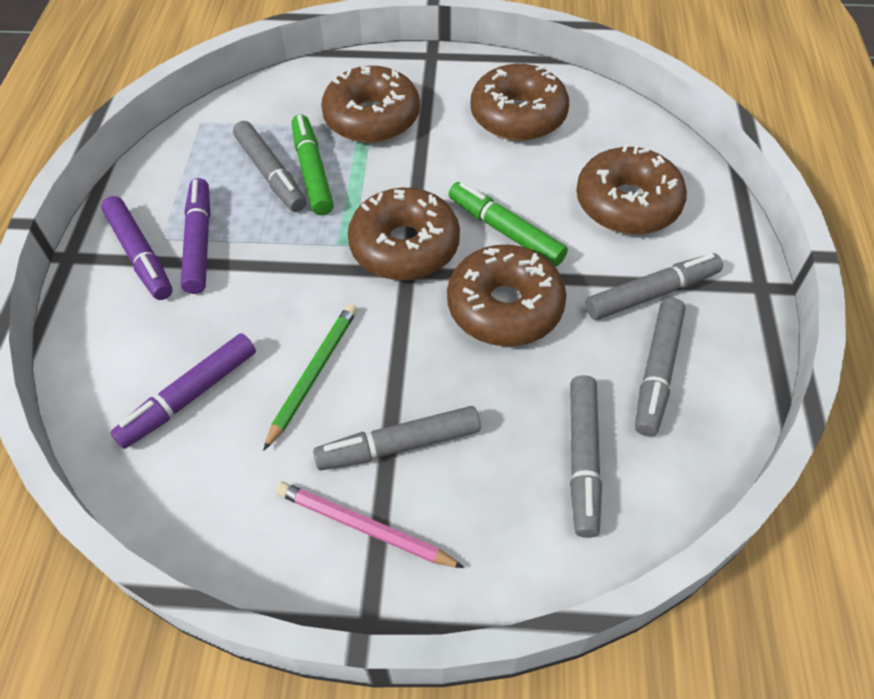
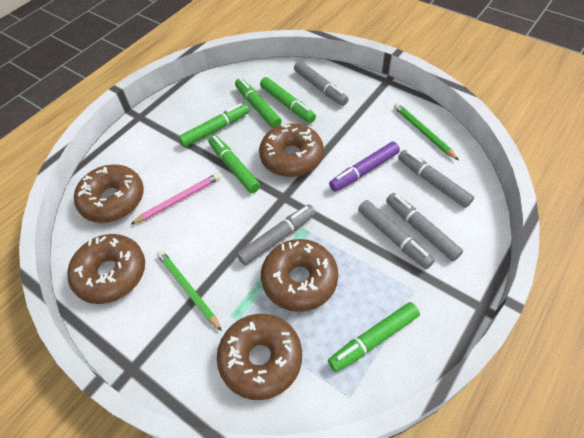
green marker: [292,114,334,215] [449,182,568,267] = 2 -> [178,103,249,147] [208,135,260,193] [235,78,282,128] [260,77,316,123] [328,302,420,372] = 5
green pencil: [263,304,357,451] = 1 -> [157,250,222,331] [394,103,459,160] = 2
purple marker: [101,196,172,300] [110,333,256,449] [181,178,211,294] = 3 -> [329,142,400,191] = 1

